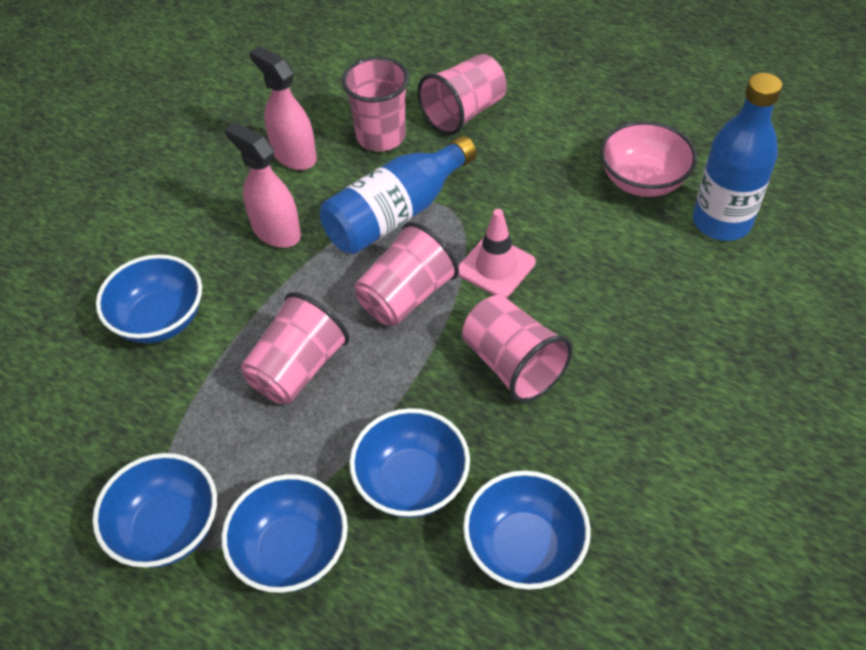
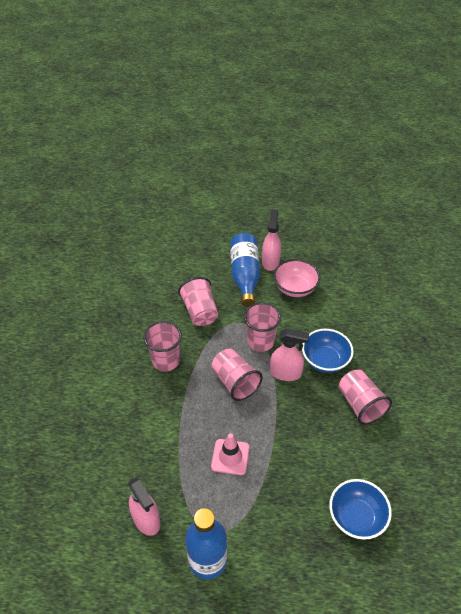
blue bowl: [92,453,217,568] [96,254,202,343] [222,474,348,593] [349,408,470,518] [463,470,591,590] = 5 -> [302,329,354,373] [329,479,392,540] = 2
pink spray bottle: [225,122,301,248] [249,46,317,170] = 2 -> [128,477,160,536] [262,209,281,271] [270,328,309,381] = 3

